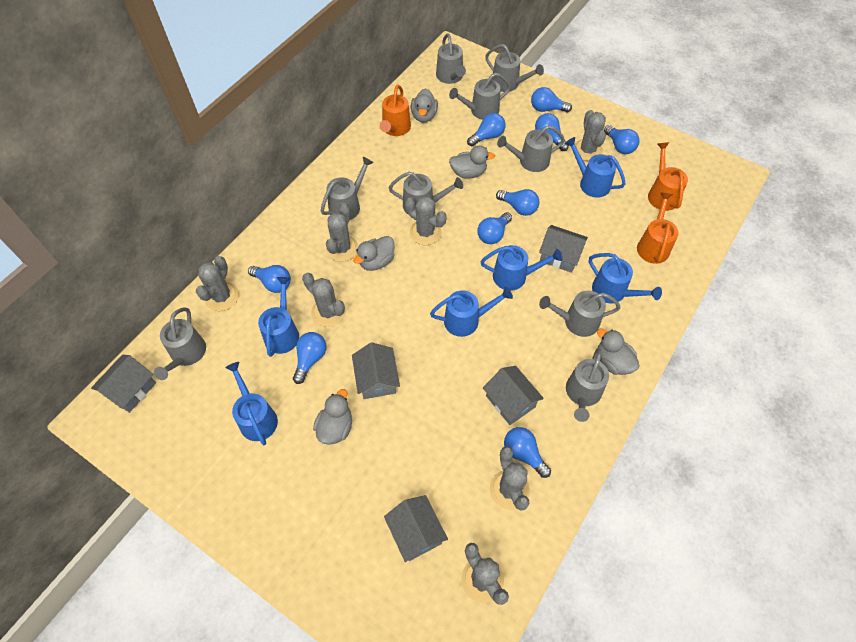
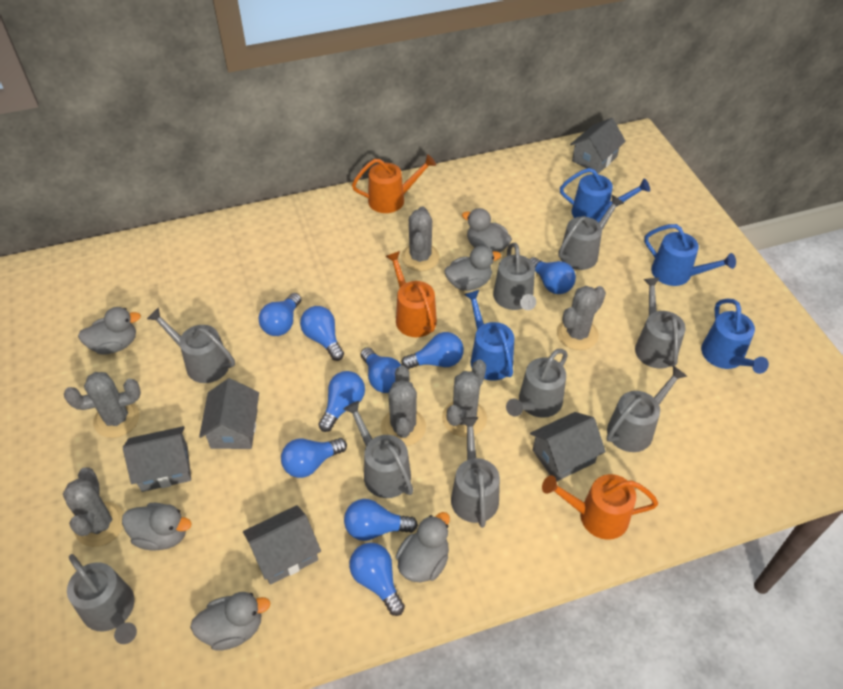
blue watering can: [225,362,278,445] [258,277,299,357] [430,287,513,337] [481,245,562,291] [565,137,626,198] [589,253,662,303] = 6 -> [464,290,514,381] [560,168,650,222] [644,224,736,286] [701,299,769,374] = 4
grey cactus: [196,256,239,311] [302,273,346,327] [326,203,358,262] [405,196,447,245] [461,543,509,605] [490,446,530,511] [575,110,606,161] = 7 -> [63,467,124,547] [64,372,141,438] [381,366,426,446] [401,206,440,271] [442,360,487,437] [557,286,606,350] = 6
grey duck: [313,389,352,445] [353,236,394,271] [411,88,438,123] [449,146,495,179] [597,328,640,375] = 5 -> [78,307,141,354] [122,503,191,551] [190,592,271,651] [396,512,450,583] [444,246,501,291] [462,208,512,253] = 6

